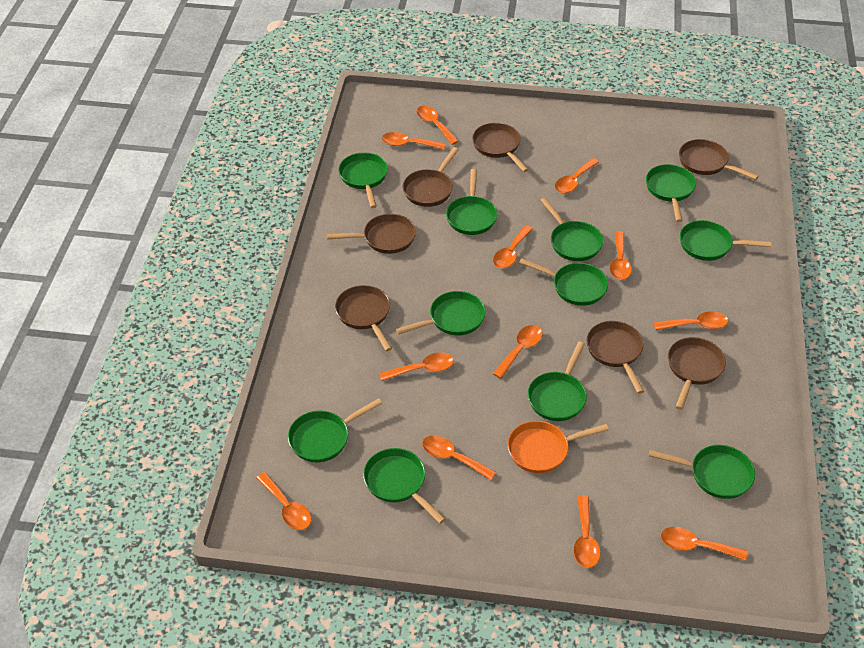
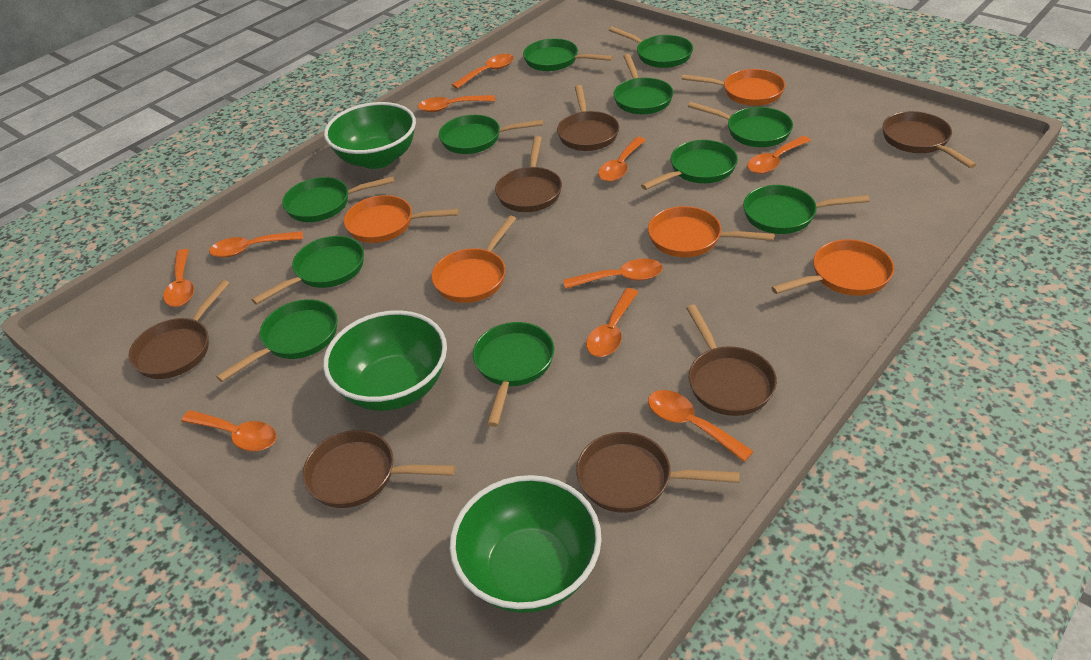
green bowl: none = 0 -> [323,310,447,411] [324,102,416,169] [450,475,602,613] = 3
orange pan: [507,421,609,473] = 1 -> [344,195,459,243] [431,216,516,303] [648,206,775,257] [682,69,785,106] [771,239,894,296] = 5
orange spoon: [256,472,311,530] [379,352,454,381] [382,132,445,150] [417,106,459,145] [422,435,496,480] [493,225,533,268] [493,325,543,379] [555,158,599,193] [573,495,600,568] [609,231,632,280] [654,311,728,330] [661,527,747,561] = 12 -> [163,249,194,307] [181,410,277,451] [209,231,303,258] [418,95,495,112] [452,54,514,89] [563,258,663,289] [586,288,638,357] [598,137,646,182] [648,390,754,462] [747,136,811,174] = 10

